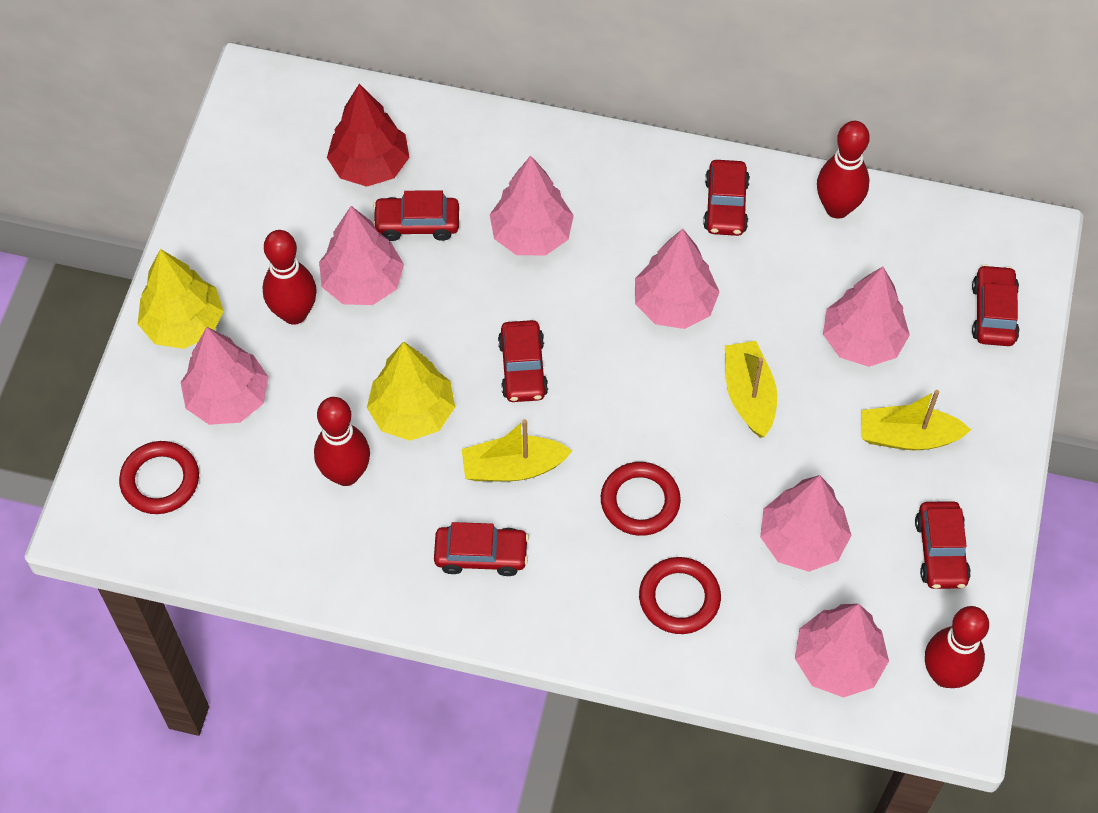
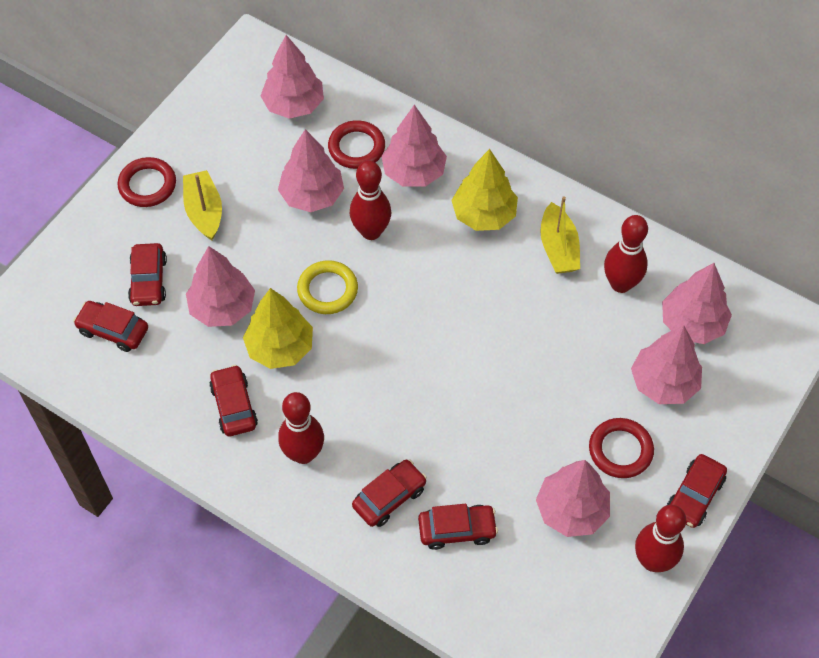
red tree: [327,84,410,187] = 1 -> none = 0
yellow boat: [462,419,572,481] [725,341,777,438] [862,390,971,450] = 3 -> [183,170,222,241] [540,196,580,274] = 2
yellow ring: none = 0 -> [297,260,358,314] = 1

